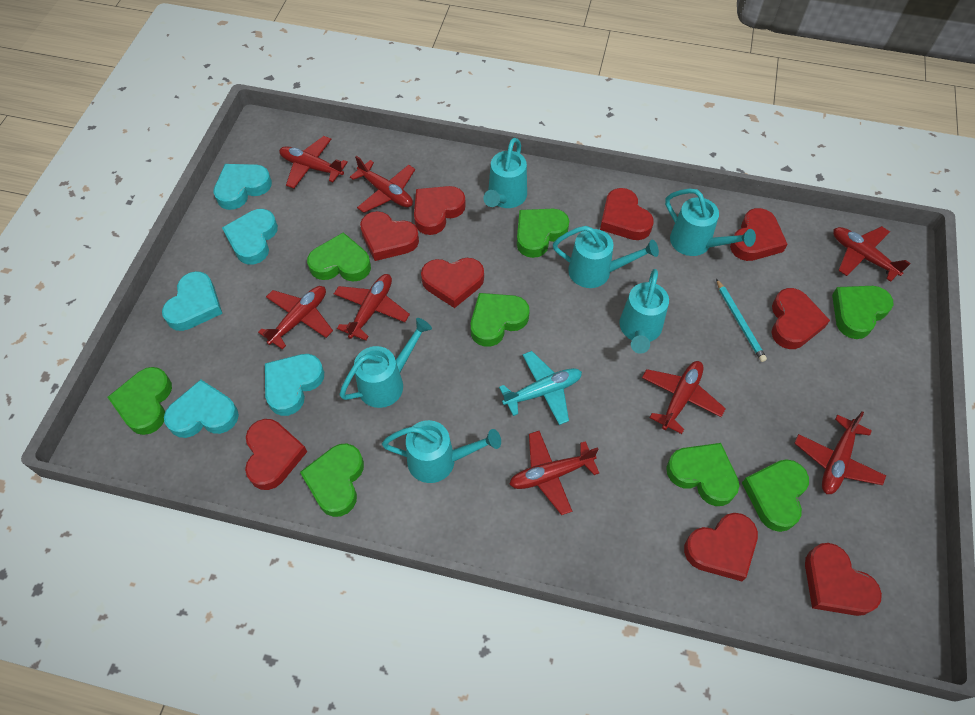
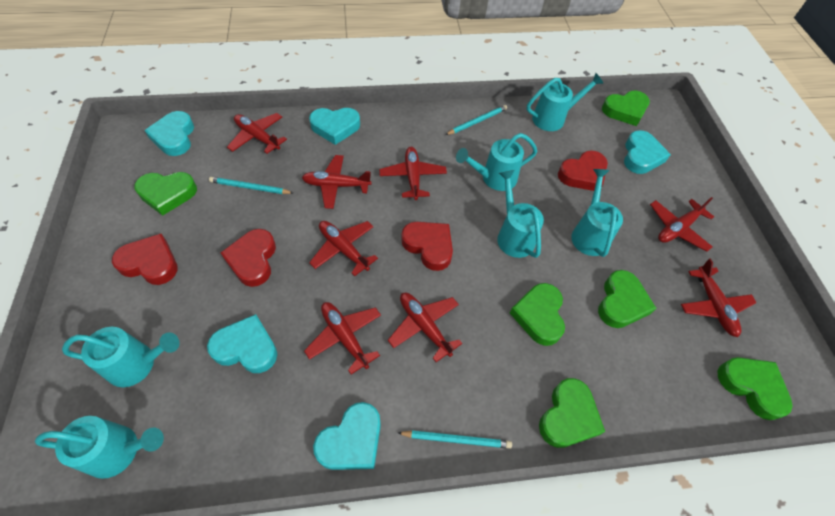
green heart: [108,367,172,435] [300,444,364,517] [307,232,371,282] [471,293,530,347] [517,209,569,258] [666,443,739,506] [742,459,809,532] [832,286,893,339] = 8 -> [134,172,197,216] [510,283,565,346] [539,378,605,448] [598,270,657,328] [602,91,650,126] [717,357,793,420] = 6
red heart: [245,419,307,490] [360,211,419,261] [414,186,466,235] [421,258,484,308] [600,188,654,240] [684,513,758,581] [730,208,787,261] [771,288,830,349] [805,543,882,616] = 9 -> [112,234,178,285] [221,229,276,287] [401,222,453,271] [558,151,608,191] = 4
turquoise pencil: [716,279,767,362] = 1 -> [209,177,293,194] [398,430,512,449] [445,105,507,135] = 3
turquoise plane: [499,351,582,425] = 1 -> none = 0

